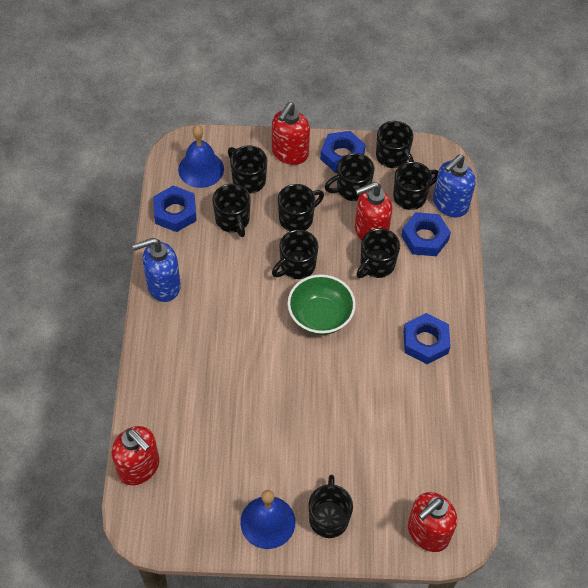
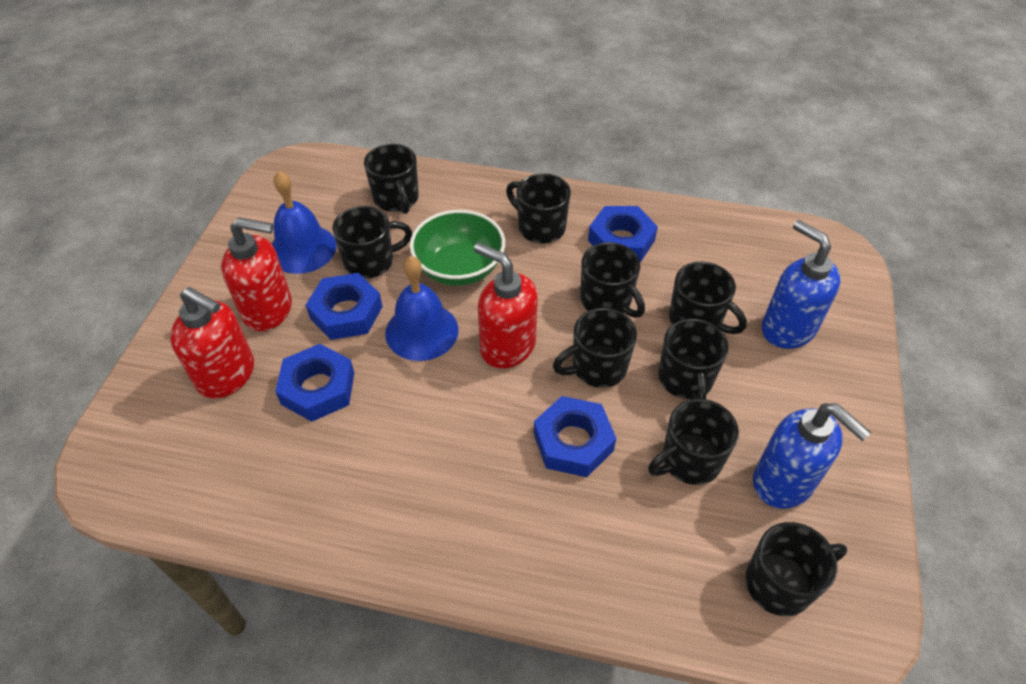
red soap dispenser: [112,426,159,485] [272,102,310,165] [355,182,392,241] [408,492,457,552] = 4 -> [170,287,254,399] [221,217,292,331] [474,242,538,369] = 3

